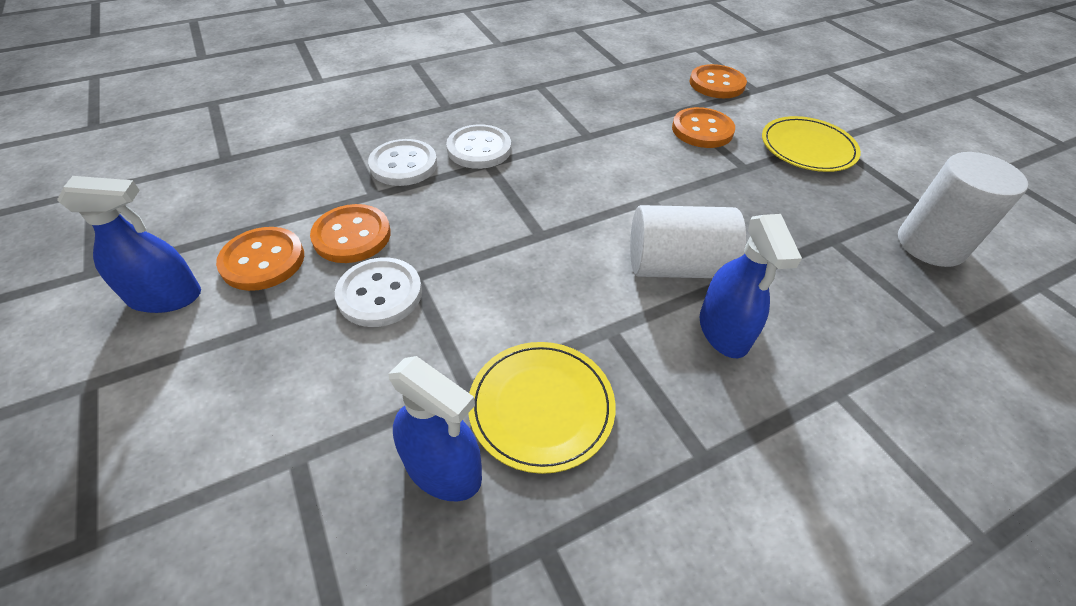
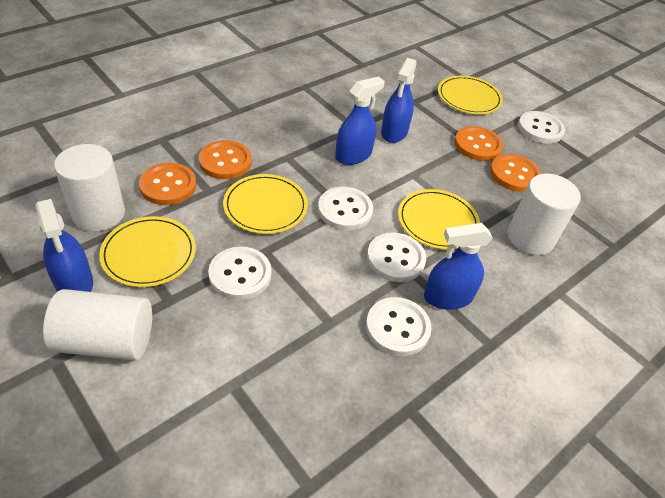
blue spray bottle: [57,176,201,313] [389,356,482,501] [700,214,802,358] = 3 -> [36,199,93,292] [335,76,385,165] [381,58,417,143] [424,223,493,310] = 4
white button: [335,258,422,327] [368,139,437,186] [446,124,511,169] = 3 -> [208,247,272,300] [318,187,373,230] [366,297,432,356] [367,232,426,282] [518,111,565,144] = 5
white cylinder: [630,205,746,278] [898,152,1028,267] = 2 -> [43,289,152,361] [54,144,125,232] [508,174,581,255] = 3
yellow plate: [468,342,616,474] [762,116,861,172] = 2 -> [99,216,196,287] [223,174,308,234] [398,189,480,250] [438,76,503,114] = 4

